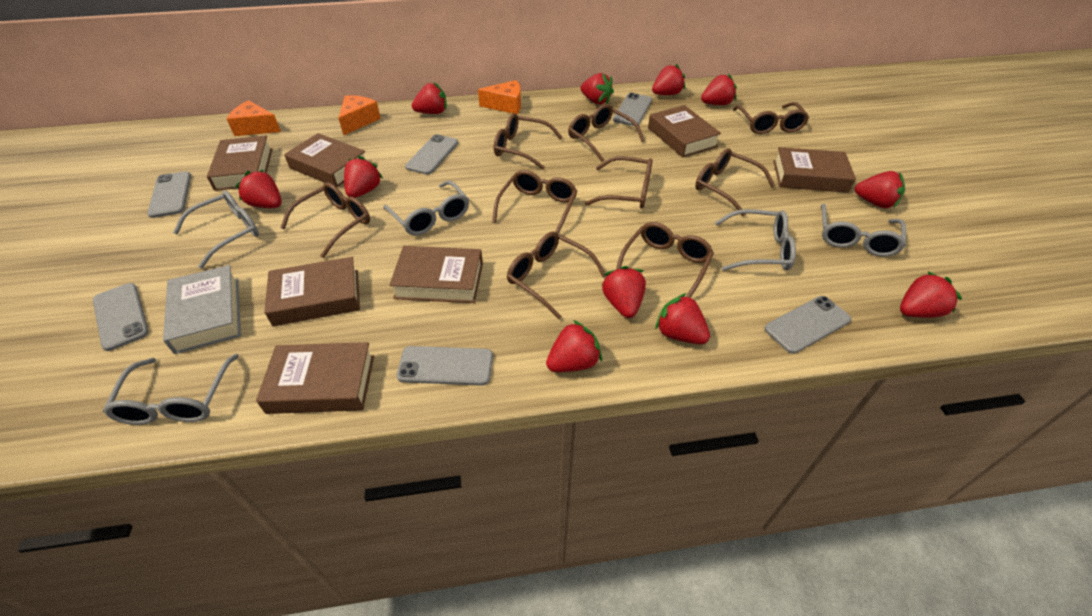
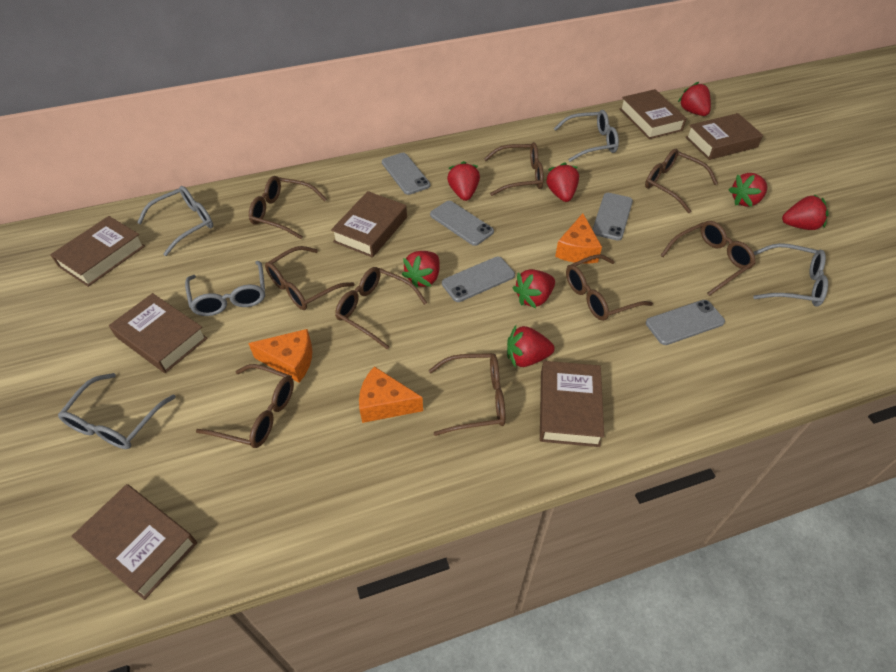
grey book: [163,265,241,354] = 1 -> none = 0
grey phone: [93,283,149,351] [147,171,191,218] [396,346,493,386] [405,134,458,175] [613,93,652,126] [764,296,851,354] = 6 -> [382,153,430,195] [430,201,494,246] [442,257,515,302] [592,193,633,241] [646,300,725,345] = 5
red strawberry: [235,170,282,208] [344,156,383,198] [412,83,447,114] [546,320,602,372] [581,73,614,104] [601,266,646,318] [652,64,685,95] [655,293,710,344] [701,74,737,105] [855,171,905,208] [900,271,962,318] = 11 -> [402,251,440,288] [447,161,480,201] [507,325,555,368] [513,269,555,308] [546,162,579,202] [678,82,711,116] [729,173,767,207] [782,194,829,230] = 8

